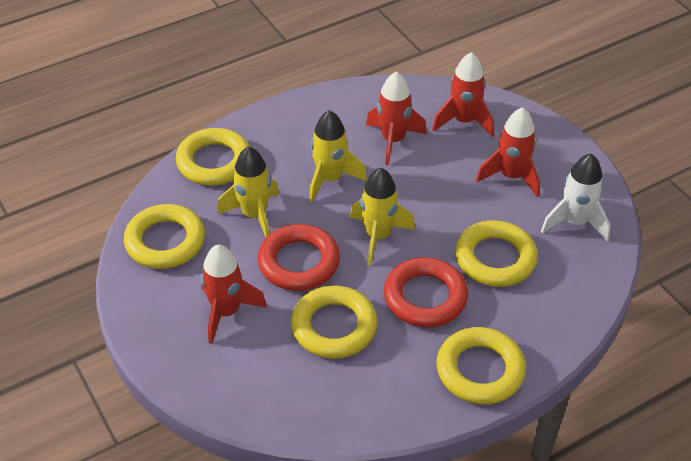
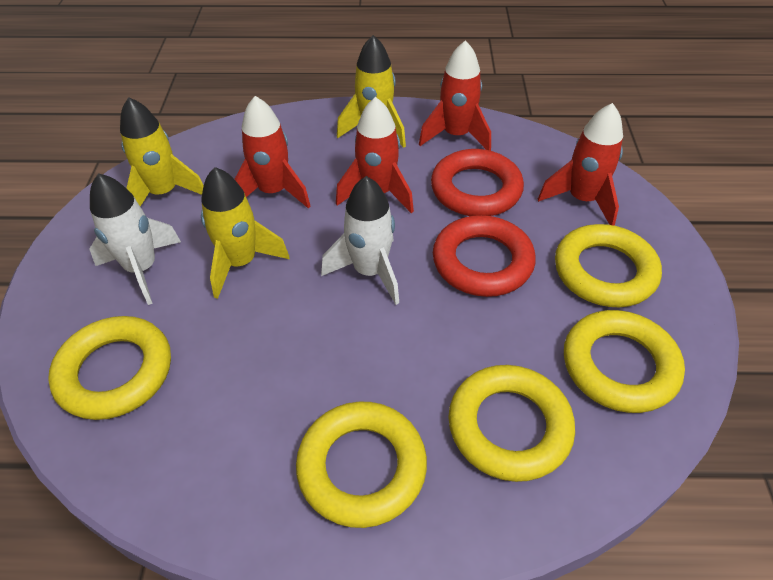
white rocket: [541,154,610,241] = 1 -> [89,173,181,305] [321,176,399,305] = 2

